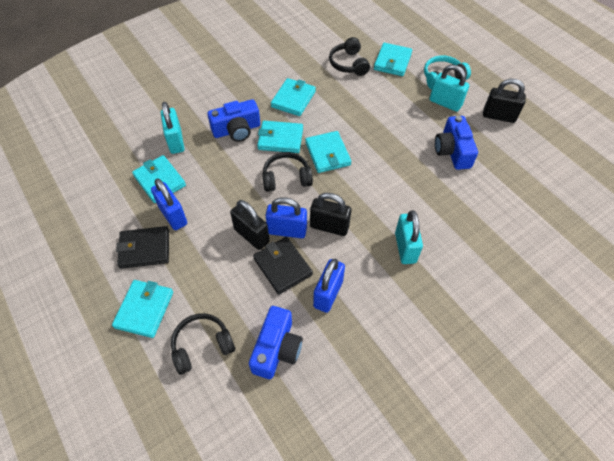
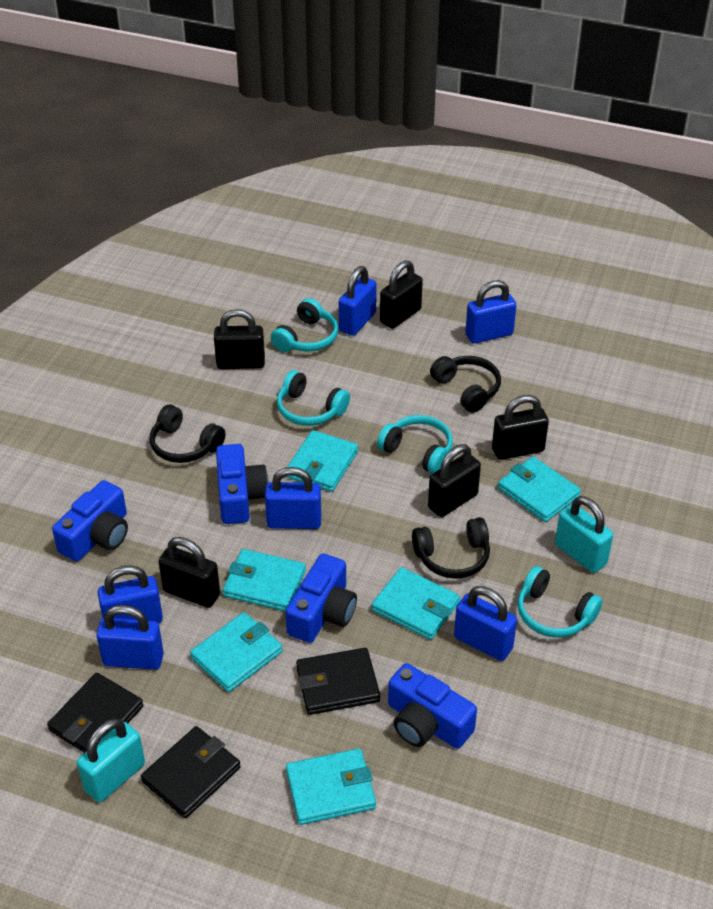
black padlock: [230,200,269,250] [310,193,351,236] [483,79,526,123] = 3 -> [158,537,220,608] [214,309,265,369] [380,261,423,329] [428,444,481,517] [492,395,549,460] = 5
black wallet: [116,226,169,269] [253,237,313,295] = 2 -> [47,673,144,753] [141,726,241,818] [296,648,380,715] = 3
blue camera: [207,99,260,142] [249,306,303,379] [435,116,478,170] = 3 -> [52,480,128,561] [216,444,269,524] [285,553,357,643] [388,663,477,749] = 4
blue padlock: [151,178,187,230] [266,197,307,238] [313,259,345,313] = 3 -> [96,605,164,670] [97,565,163,623] [265,467,321,529] [339,266,377,336] [454,586,517,661] [465,280,517,344] = 6
turquoise headphones: [424,56,471,89] = 1 -> [271,298,338,352] [277,370,350,426] [377,415,453,474] [517,566,602,638] = 4
turquoise padlock: [161,102,184,154] [395,210,423,264] [429,65,469,112] = 3 -> [77,718,145,802] [555,496,613,573] = 2

